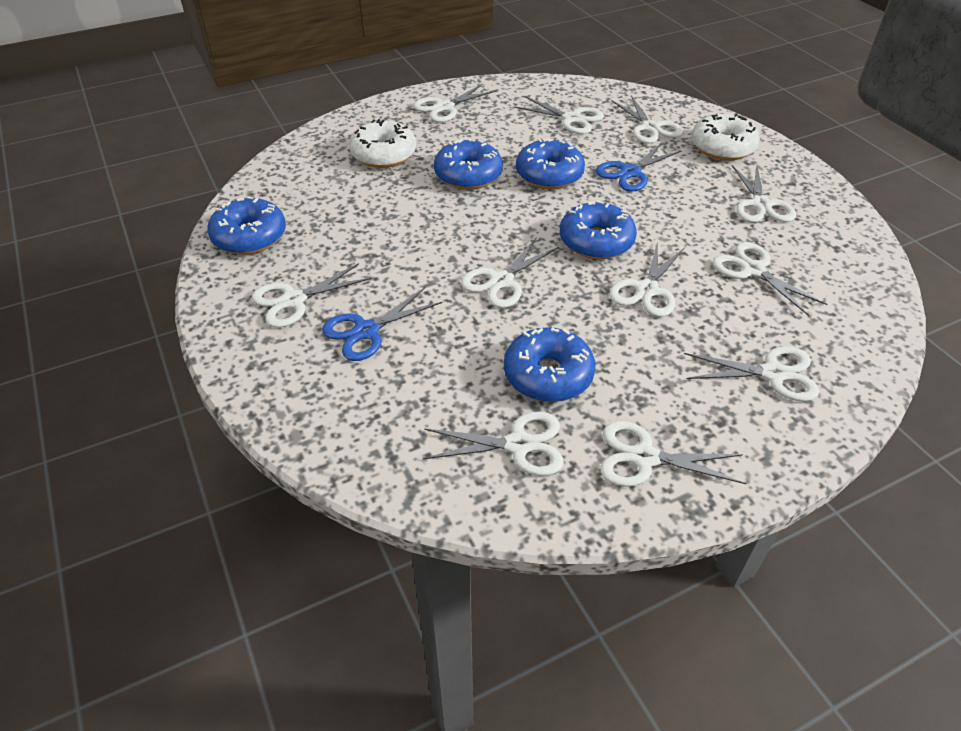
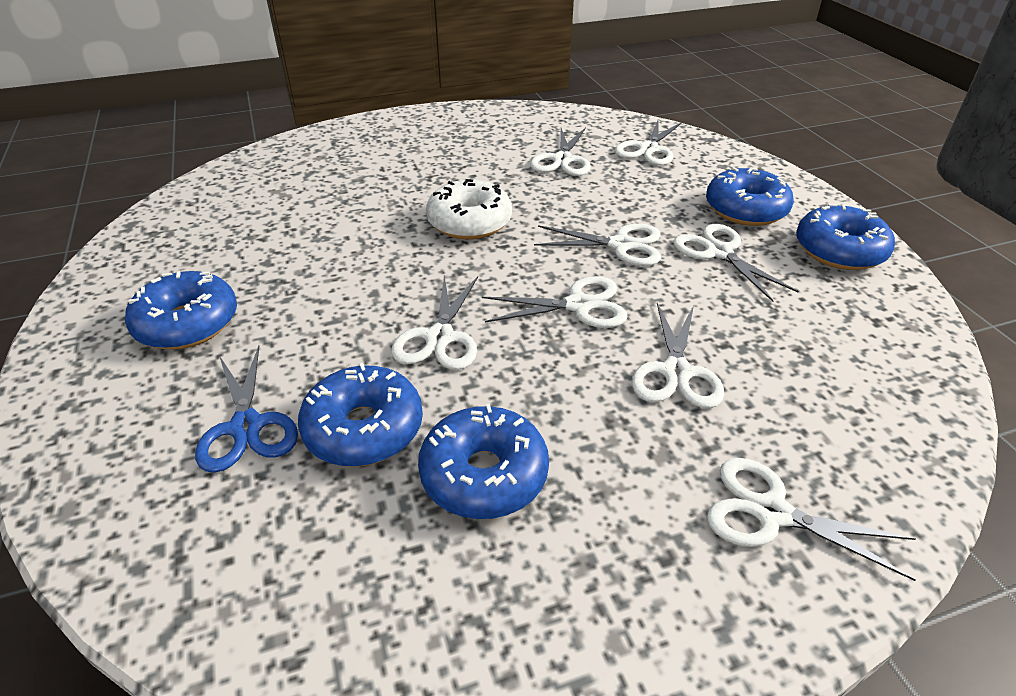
blue scissors: [322,288,443,361] [596,143,682,191] = 2 -> [195,346,298,473] = 1
white donut: [349,119,416,168] [692,113,760,161] = 2 -> [426,179,512,240] = 1
white scissors: [251,263,372,328] [413,84,497,122] [423,412,563,476] [461,237,559,308] [514,96,604,134] [600,421,746,487] [610,241,685,317] [612,95,683,143] [684,346,819,402] [713,242,828,316] [732,165,796,222] = 11 -> [391,275,478,370] [482,276,628,328] [530,128,591,176] [534,223,661,266] [615,120,682,166] [632,303,724,408] [673,224,799,302] [707,458,916,581] = 8

